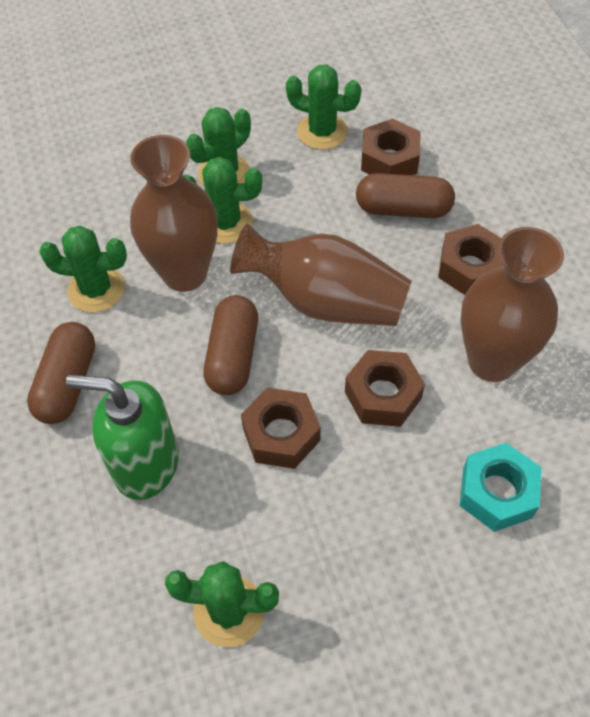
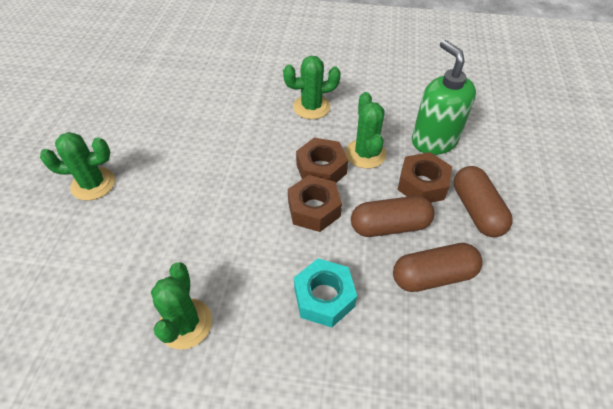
brown nut: [241,388,321,469] [345,350,425,427] [361,118,421,175] [438,224,504,295] = 4 -> [288,175,342,232] [296,138,348,183] [397,152,452,203] = 3
brown vase: [130,135,218,292] [230,223,412,326] [461,227,564,382] = 3 -> none = 0
green cactus: [39,226,127,312] [165,561,279,647] [184,157,262,244] [186,107,251,186] [286,65,361,150] = 5 -> [40,132,115,201] [151,262,212,350] [283,56,341,119] [346,92,386,169] = 4

